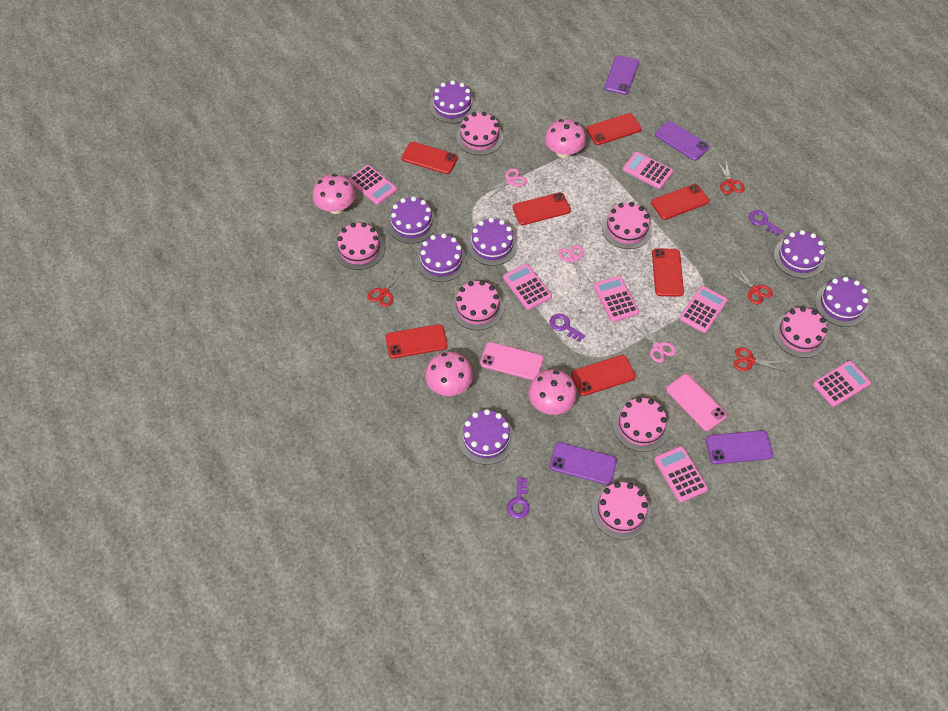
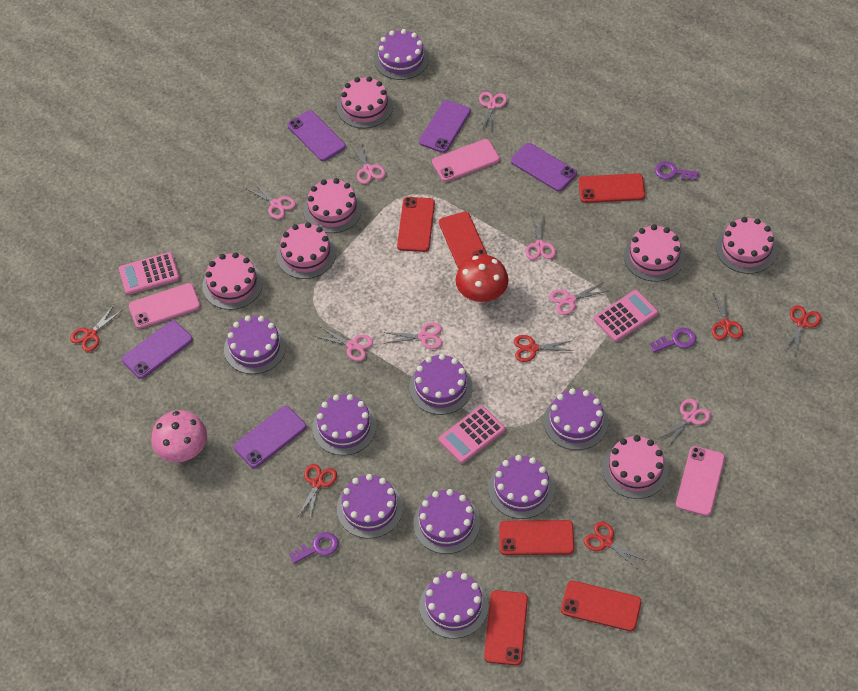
pink calculator: [348,165,397,205] [503,264,552,310] [594,276,639,322] [623,152,673,189] [654,446,708,503] [679,286,728,333] [813,360,871,407] = 7 -> [119,252,180,295] [439,406,505,464] [594,290,658,342] = 3
pink mushroom: [313,174,356,214] [425,352,473,396] [528,370,577,415] [545,119,586,158] = 4 -> [151,410,207,462] = 1
pink phone: [480,342,544,380] [666,374,727,431] = 2 -> [129,283,200,329] [432,139,500,182] [676,446,725,516] = 3
pink scissors: [483,168,527,199] [558,245,591,285] [634,320,676,363] = 3 -> [245,182,296,219] [314,326,373,361] [351,140,386,184] [383,323,442,349] [479,92,507,131] [525,215,556,260] [550,282,608,315] [659,399,711,447] = 8
purple cake: [387,196,437,244] [416,233,467,282] [430,80,476,123] [458,409,515,465] [467,218,518,266] [774,230,825,278] [815,277,869,327] = 7 -> [224,315,286,374] [312,394,377,455] [337,474,403,539] [374,29,429,80] [409,354,473,415] [413,489,480,554] [420,571,488,639] [488,455,554,519] [544,388,608,450] = 9
purple phone: [550,442,617,485] [604,55,639,95] [655,121,710,161] [706,430,773,464] = 4 -> [122,320,193,379] [234,406,306,468] [287,110,346,161] [419,100,471,153] [511,143,577,192] = 5
red mushroom: none = 0 -> [456,255,509,302] = 1
red phone: [386,324,447,359] [402,142,458,174] [513,192,571,225] [571,355,636,396] [586,113,642,145] [651,184,709,220] [652,248,684,297] = 7 -> [397,197,435,252] [439,212,487,269] [484,590,528,666] [499,520,574,555] [561,581,642,631] [578,173,646,203] = 6
red scissors: [368,268,405,307] [716,160,745,195] [729,266,773,305] [734,347,786,372] = 4 -> [70,305,123,352] [297,464,337,519] [514,335,574,362] [584,522,647,570] [712,293,743,340] [783,305,821,355] = 6

